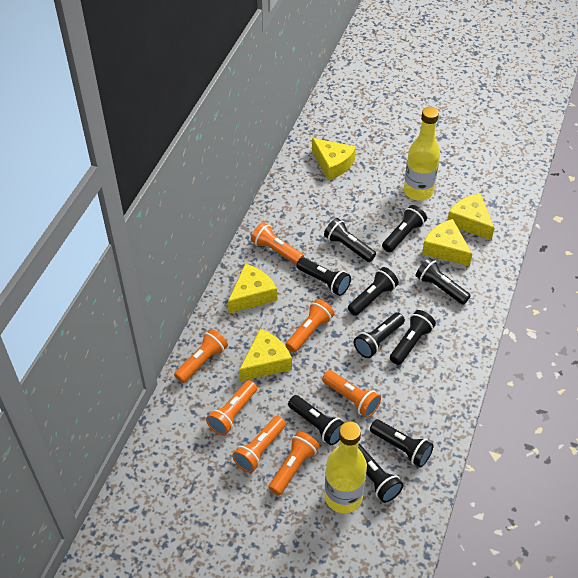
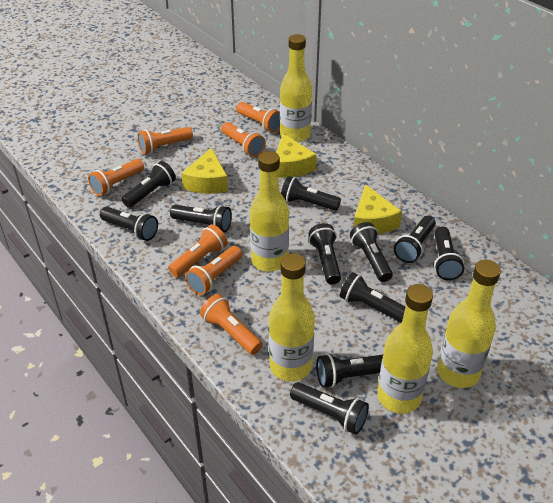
black flashlight: [288,395,344,445] [296,257,351,296] [324,218,376,262] [348,267,399,316] [354,312,405,358] [358,443,403,503] [370,419,434,468] [382,205,427,252] [390,310,436,365] [416,258,471,305] = 10 -> [100,207,158,241] [121,161,176,208] [170,205,232,232] [281,176,341,211] [290,382,369,435] [308,223,341,284] [316,354,383,388] [340,272,406,322] [350,222,393,282] [394,216,436,263] [434,226,464,280] = 11
yellow bottle: [324,422,367,513] [404,107,440,201] = 2 -> [250,151,289,272] [269,253,315,381] [280,34,312,142] [377,284,433,414] [437,260,501,388] = 5
yellow cheese: [228,264,277,313] [239,329,292,381] [312,138,356,180] [422,219,472,266] [447,193,495,241] = 5 -> [181,148,228,194] [276,133,317,178] [353,184,402,234] = 3

